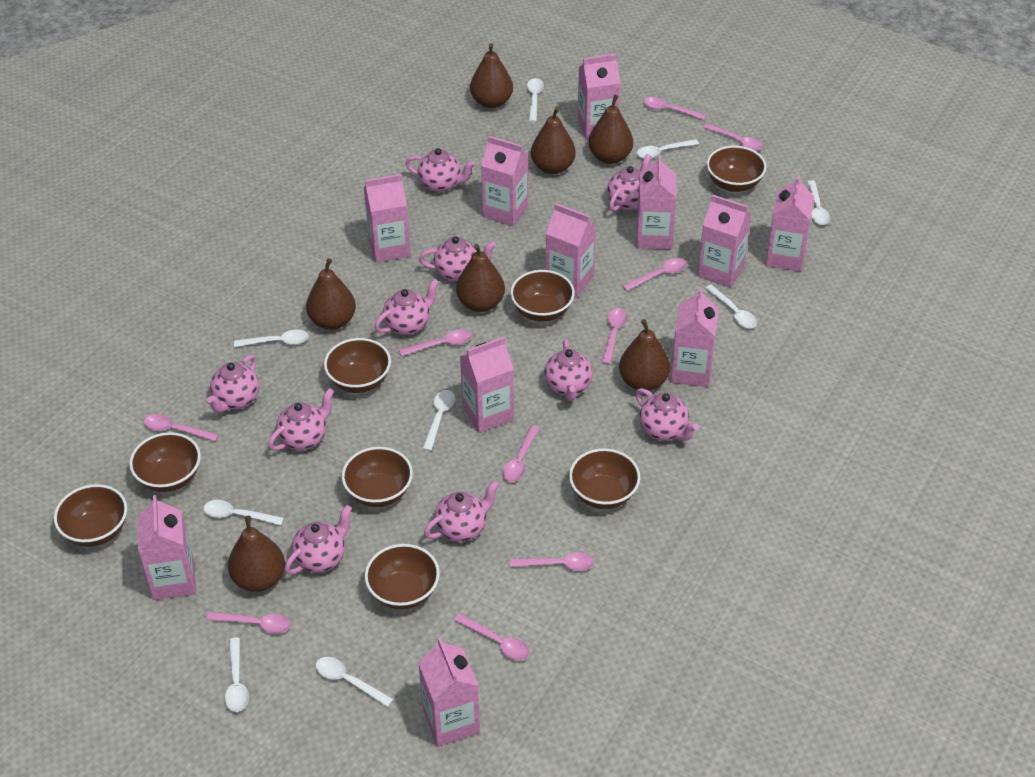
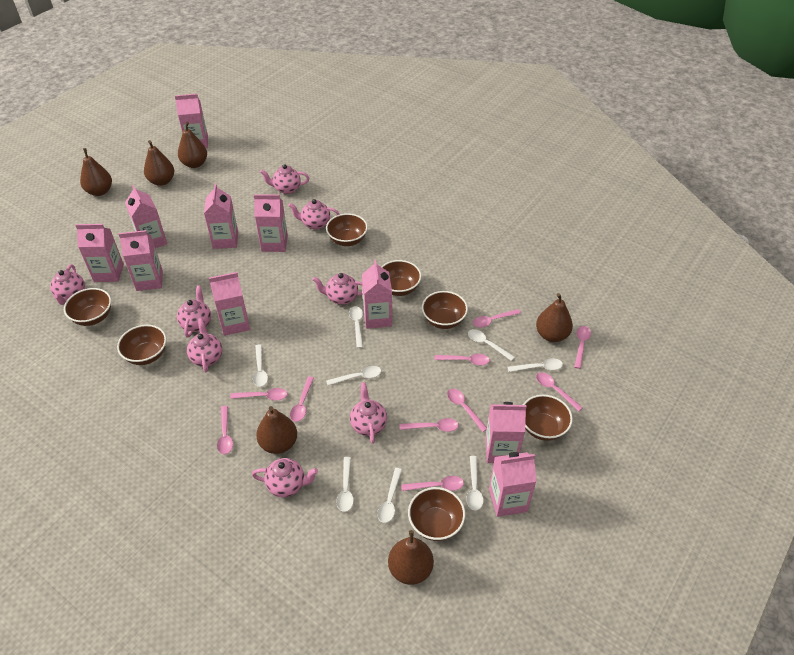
brown bowl: [54,484,127,547] [129,432,201,492] [324,338,391,393] [342,447,413,507] [365,544,440,610] [510,270,575,322] [569,448,640,509] [707,146,767,192] = 8 -> [64,288,111,326] [117,325,167,365] [326,213,368,246] [381,260,421,296] [408,487,465,541] [422,291,468,329] [523,395,573,441] = 7
brown pear: [228,516,285,592] [306,258,356,330] [456,244,505,312] [470,43,513,109] [531,107,576,174] [589,94,633,164] [619,319,670,391] = 7 -> [80,148,112,196] [144,140,174,186] [178,122,207,168] [256,406,297,454] [388,530,434,585] [536,293,573,342] = 6
pink carton: [137,495,196,600] [364,174,410,263] [418,637,480,747] [460,337,514,433] [481,136,528,226] [546,203,596,297] [577,54,620,139] [636,155,677,249] [670,287,719,387] [698,195,752,288] [766,175,815,272] = 11 -> [75,224,124,282] [119,230,163,291] [125,185,167,248] [175,94,208,148] [204,184,238,249] [209,272,250,336] [254,194,288,252] [362,260,392,329] [485,402,527,463] [489,452,537,517] = 10
pink teapot: [207,354,259,413] [268,388,334,451] [285,505,352,574] [375,279,439,335] [405,148,475,192] [419,236,496,282] [424,480,499,542] [544,339,593,401] [607,154,651,212] [635,388,698,441] = 10 -> [50,264,85,305] [177,285,211,337] [187,318,222,373] [252,458,318,497] [260,164,309,194] [288,199,340,230] [312,273,363,305] [350,382,387,444] = 8
white spoon: [203,500,284,525] [225,637,249,712] [234,330,309,347] [316,657,393,707] [423,390,455,451] [527,78,544,122] [637,139,699,159] [705,285,757,328] [807,180,830,225] = 9 -> [253,344,268,387] [326,366,381,386] [337,457,354,512] [349,306,363,348] [377,468,402,523] [466,456,484,511] [468,329,515,361] [508,358,563,372] = 8

